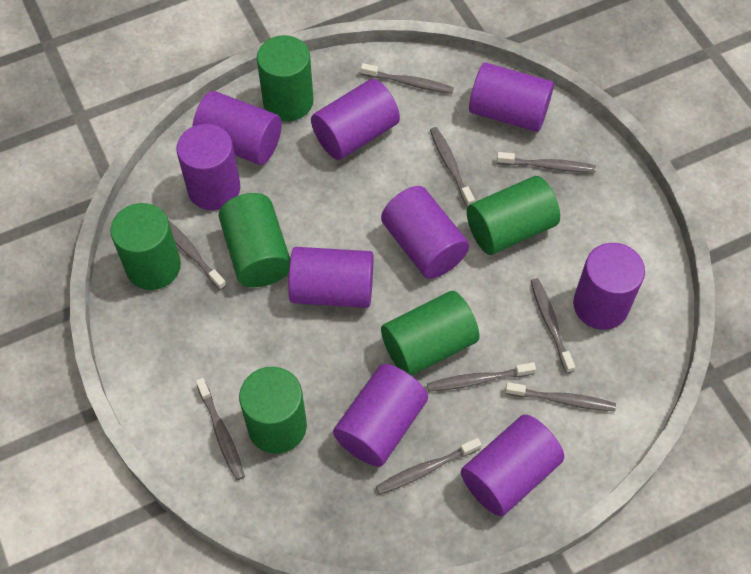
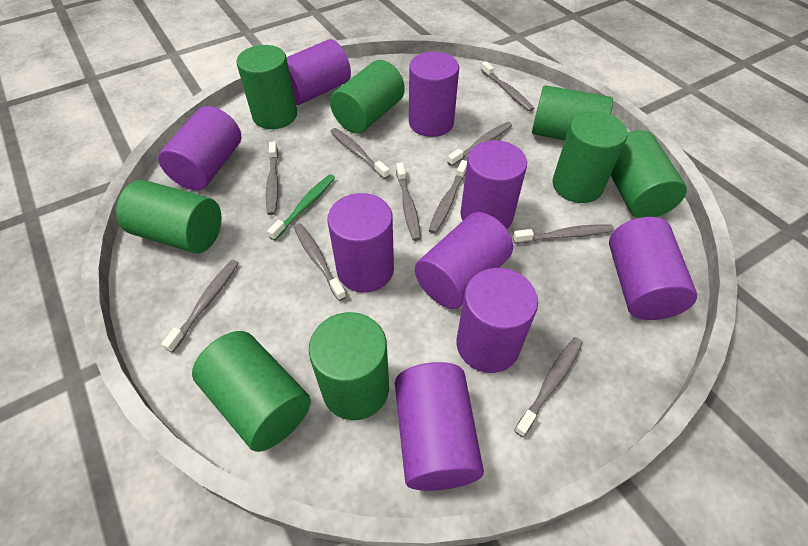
green cylinder: [110,203,181,290] [219,193,290,287] [239,367,307,454] [257,35,314,121] [381,291,480,376] [467,176,560,255] = 6 -> [116,180,221,253] [192,331,311,452] [236,45,297,129] [309,312,389,420] [330,60,405,133] [532,85,613,140] [552,111,628,203] [611,130,686,218] = 8
green toothbrush: none = 0 -> [267,174,335,241] = 1
grey toothbrush: [168,220,226,290] [196,378,245,480] [361,63,454,94] [376,438,482,495] [427,362,536,391] [430,127,475,207] [497,152,596,172] [505,382,616,411] [531,278,575,373] = 9 -> [161,260,239,353] [266,141,278,215] [294,223,346,301] [330,128,390,179] [396,162,421,241] [429,160,467,234] [447,122,512,166] [481,61,534,112] [513,225,614,244] [514,337,583,437] = 10

